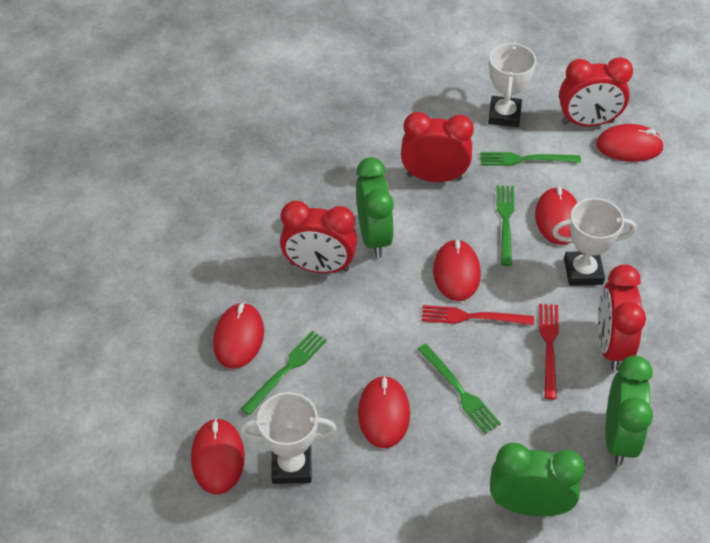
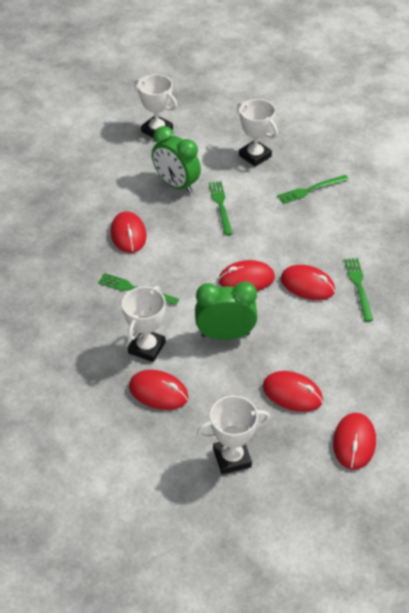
green clock: [356,157,394,258] [490,443,585,516] [605,355,653,465] = 3 -> [152,126,201,194] [195,281,258,340] = 2
red clock: [280,201,357,273] [401,112,474,182] [559,57,633,126] [598,264,646,370] = 4 -> none = 0
red fork: [422,305,534,325] [539,304,559,400] = 2 -> none = 0
white trophy: [240,392,336,484] [488,42,536,127] [552,198,636,286] = 3 -> [122,286,166,362] [134,74,177,138] [197,395,270,474] [237,99,278,167] = 4

